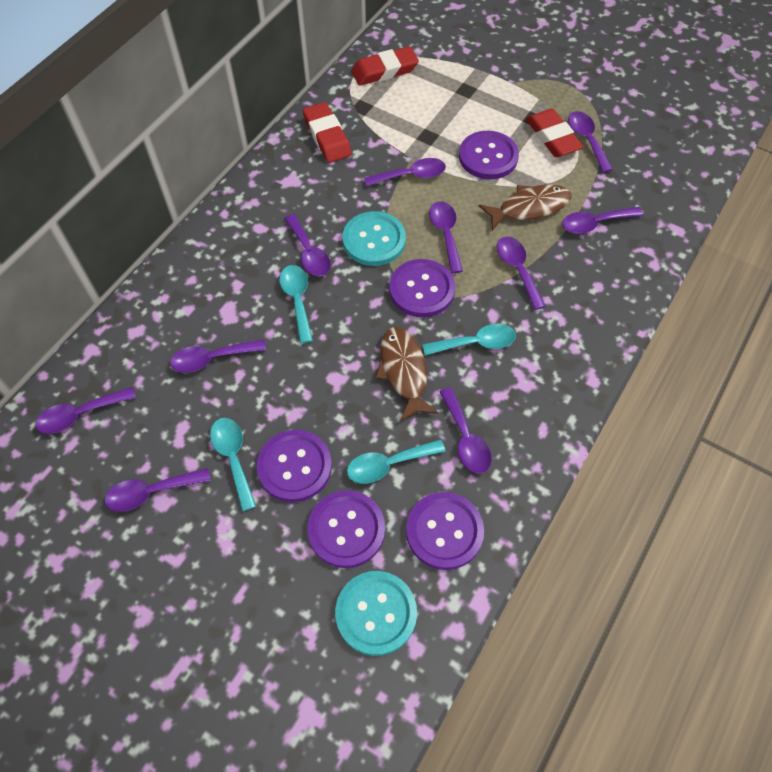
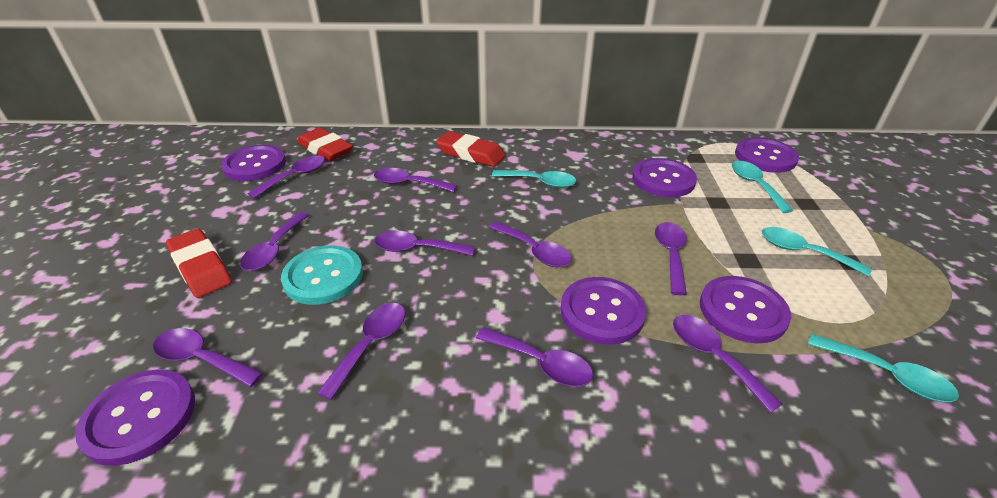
brown fish: [375,327,438,422] [479,184,572,231] = 2 -> none = 0
purple button: [257,430,332,502] [307,490,385,568] [389,259,455,317] [406,492,484,570] [459,131,519,179] = 5 -> [75,369,195,466] [221,145,286,181] [560,277,646,345] [632,158,697,197] [700,276,791,343] [735,138,799,173] = 6
turquoise button: [335,571,417,656] [342,211,406,266] = 2 -> [281,245,363,305] = 1

